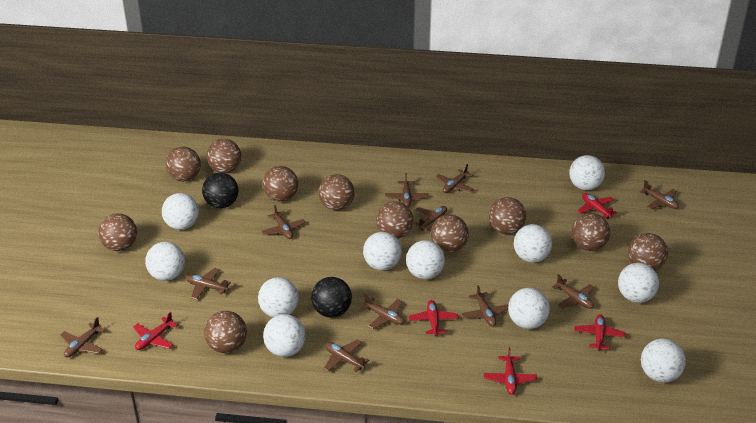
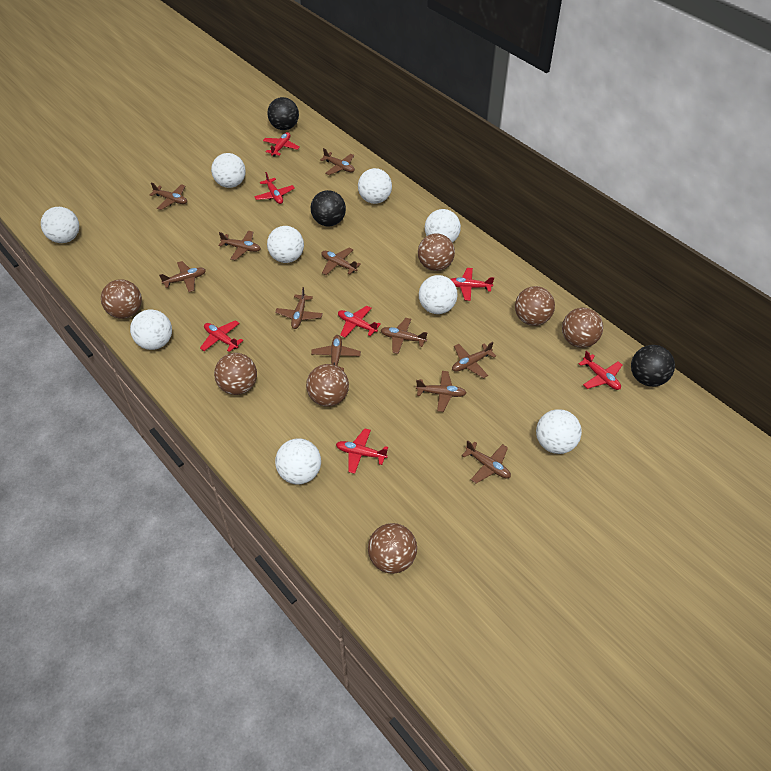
black ball: [202,172,238,208] [311,277,352,318] = 2 -> [267,97,299,130] [311,190,346,226] [631,345,675,387] = 3
brown ball: [98,213,137,251] [165,147,201,181] [204,311,247,353] [207,139,241,173] [262,166,298,201] [319,174,354,210] [376,201,413,238] [431,215,469,252] [489,197,526,234] [572,213,610,251] [628,233,668,270] = 11 -> [101,279,142,319] [214,353,257,395] [306,364,349,407] [368,523,417,574] [418,233,455,271] [515,286,555,326] [562,308,603,348] = 7
red plane: [133,312,178,350] [408,300,458,336] [484,347,537,395] [574,314,626,351] [577,193,617,219] = 5 -> [200,320,243,352] [254,172,295,204] [263,132,300,157] [336,428,388,474] [338,306,381,338] [450,268,494,301] [578,350,622,390] = 7
white ball: [145,242,185,281] [162,193,199,230] [258,277,299,317] [263,314,306,357] [363,232,402,270] [406,240,445,279] [508,288,550,329] [514,224,552,263] [569,155,605,190] [618,263,659,303] [641,339,686,383] = 11 -> [41,207,79,243] [130,309,172,350] [211,153,246,188] [267,226,304,263] [275,438,321,484] [358,168,392,204] [419,275,458,314] [425,209,461,243] [536,409,582,454] = 9

